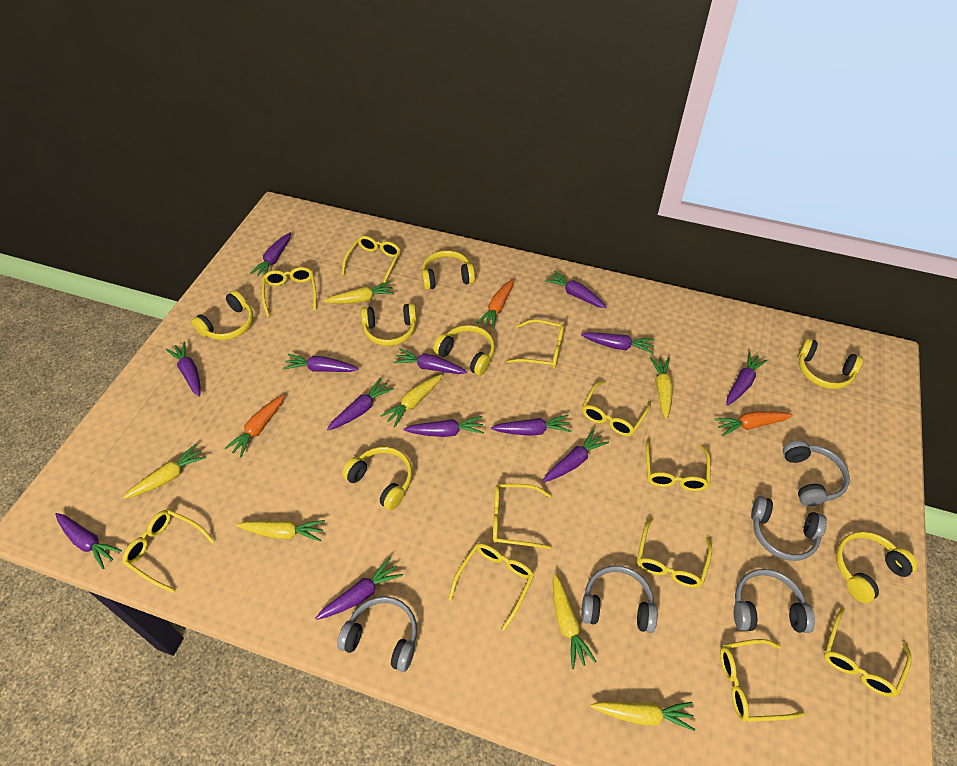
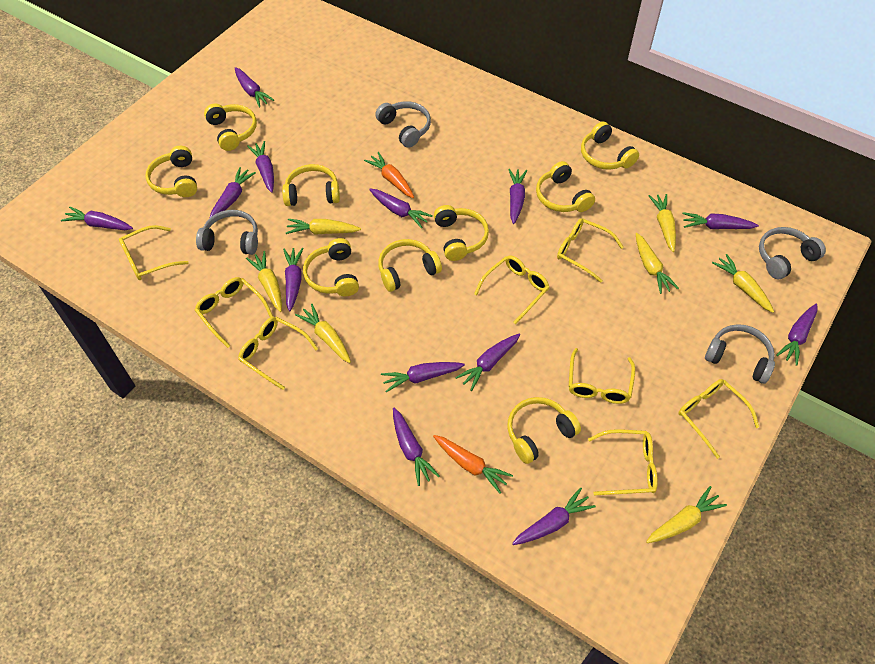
grey headphones: [337,596,417,672] [581,566,657,633] [734,569,815,633] [751,496,827,561] [783,440,850,506] = 5 -> [196,210,258,255] [375,101,431,148] [705,324,775,384] [759,227,826,279] = 4
orange carrot: [225,395,285,457] [477,279,514,329] [714,411,793,436] = 3 -> [364,152,414,198] [433,435,513,494] = 2
yellow glasses: [122,509,215,593] [262,267,316,317] [341,236,401,284] [449,543,534,631] [493,484,551,549] [507,319,565,368] [582,380,651,436] [637,517,712,588] [646,438,711,491] [720,639,805,722] [824,607,911,697] = 11 -> [119,225,188,280] [195,277,273,348] [238,317,318,390] [474,255,550,324] [557,218,624,283] [569,348,635,404] [588,429,658,495] [678,379,759,459] = 8
yellow headphones: [191,291,253,340] [342,447,413,510] [361,303,417,346] [422,250,475,290] [433,325,495,376] [798,338,863,389] [836,531,918,603] = 7 -> [145,146,197,197] [204,103,257,151] [282,164,340,206] [303,238,359,296] [378,239,442,292] [434,205,489,261] [507,397,581,464] [536,161,595,212] [581,121,639,170] = 9

